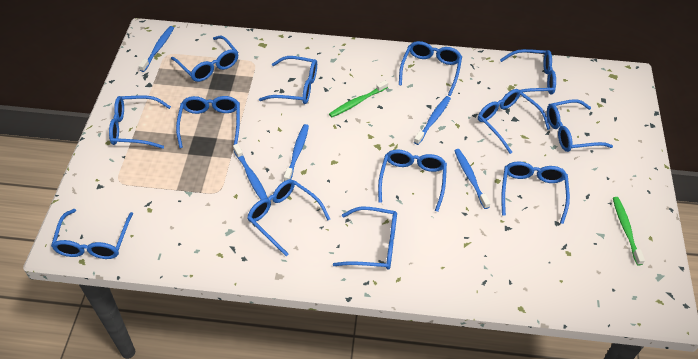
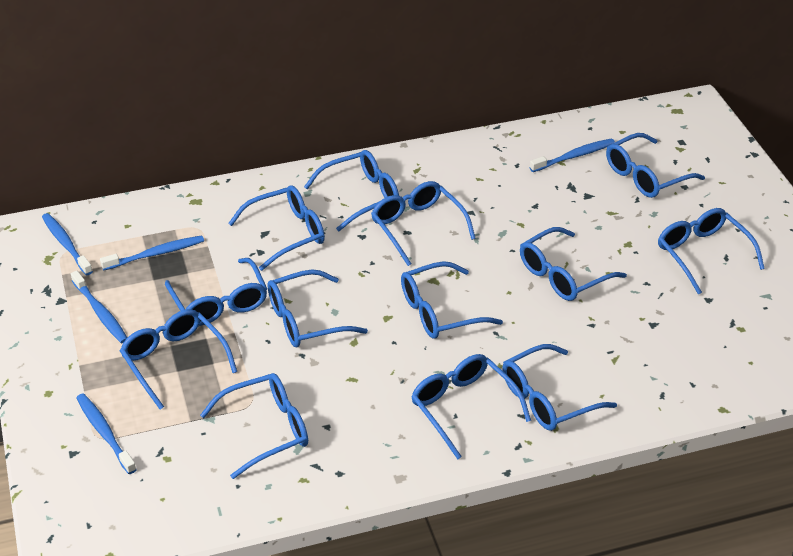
green toothbrush: [329,80,388,117] [613,197,645,265] = 2 -> none = 0

